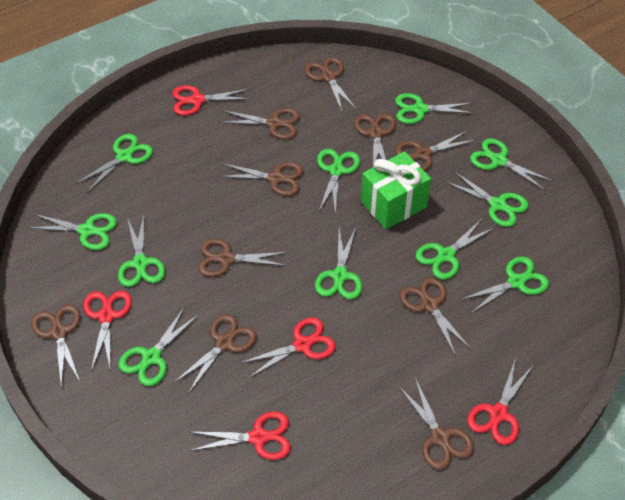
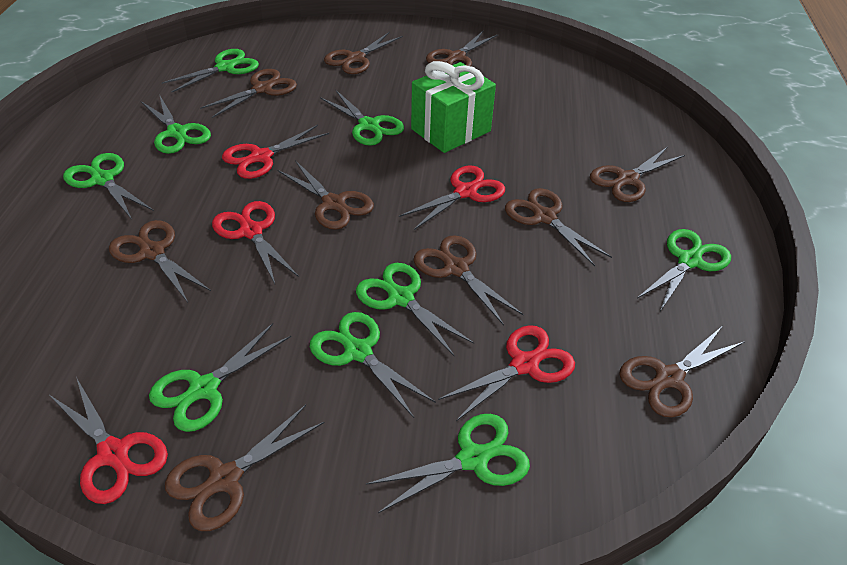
green scissors: [27,213,117,250] [76,134,153,193] [118,214,165,287] [119,307,199,386] [315,228,362,300] [317,149,360,215] [395,93,475,124] [415,219,494,279] [444,171,529,227] [460,256,549,313] [470,138,553,190] = 11 -> [63,153,154,218] [141,94,211,154] [149,323,291,432] [162,49,259,92] [310,312,436,418] [320,90,404,146] [356,263,474,357] [366,414,530,513] [637,229,731,311] = 9

